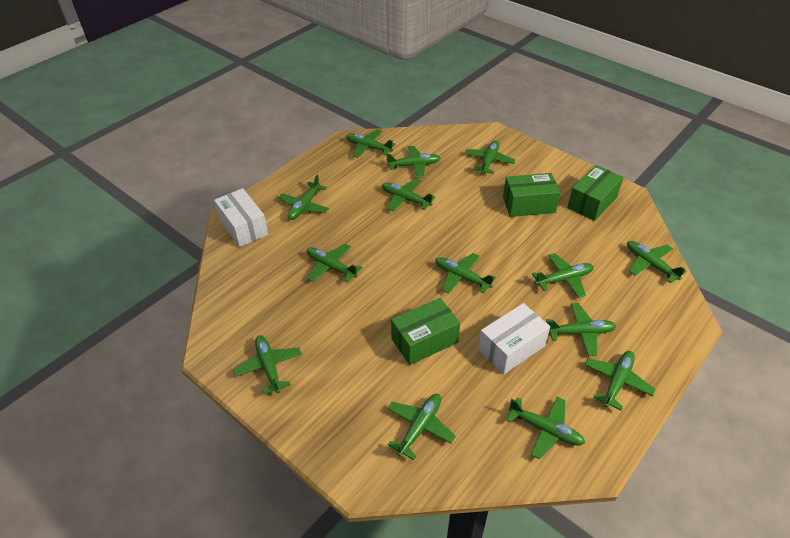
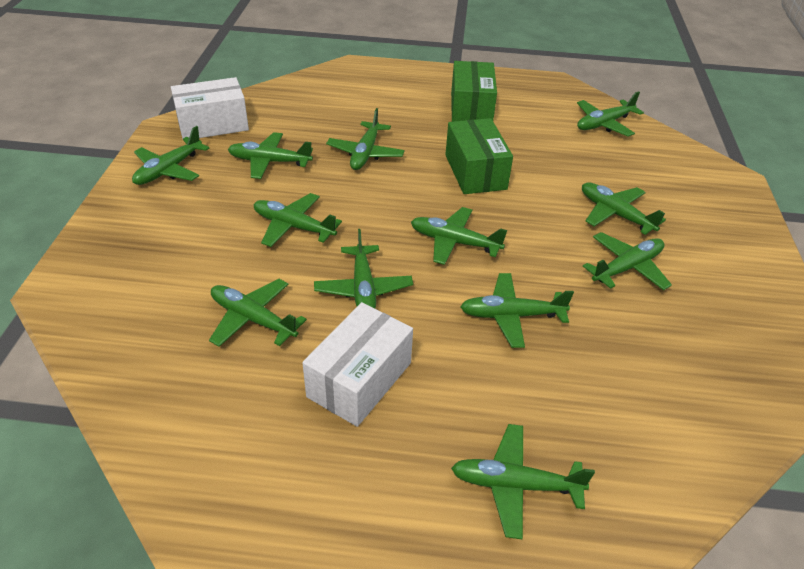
green box: [391,298,460,365] [503,173,560,217] [567,165,624,221] = 3 -> [445,118,513,194] [451,61,497,122] = 2
green plane: [233,335,302,395] [279,174,329,220] [307,243,362,283] [346,129,395,158] [382,179,435,212] [386,146,440,178] [387,394,456,460] [435,253,496,293] [465,140,515,174] [506,397,585,459] [532,253,594,298] [546,303,616,356] [585,351,656,410] [627,241,686,283] = 14 -> [132,126,209,185] [209,279,307,347] [228,132,313,179] [254,193,342,247] [314,229,413,309] [326,108,405,170] [411,207,507,265] [451,424,595,539] [460,273,574,348] [577,91,644,136] [582,182,666,235] [583,232,672,290] = 12

